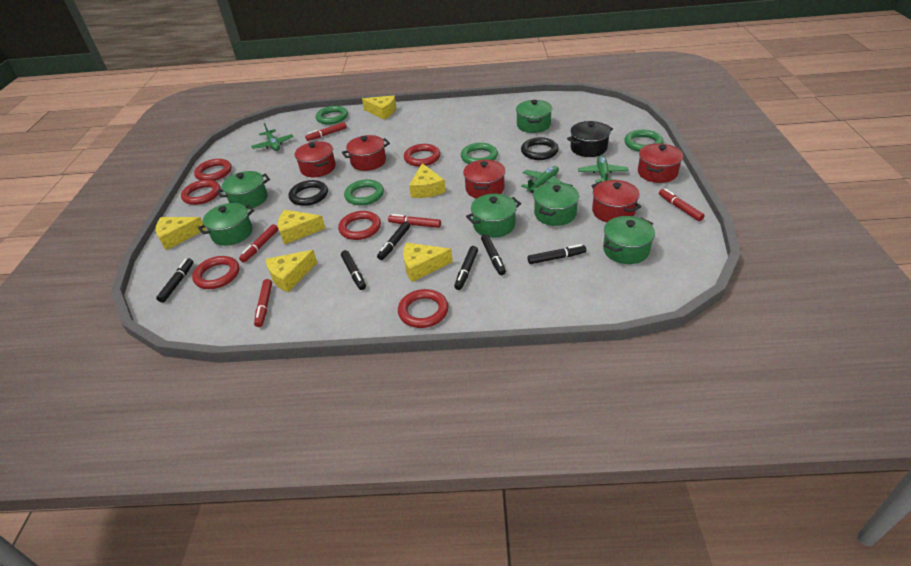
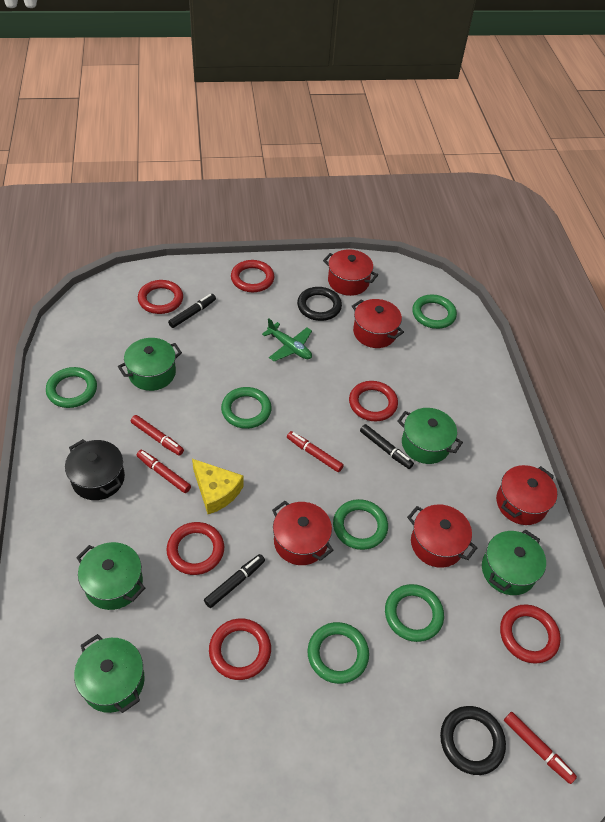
black marker: [156,258,193,303] [341,250,366,290] [377,222,410,260] [454,246,478,290] [481,234,506,275] [528,244,586,264] = 6 -> [168,294,216,328] [204,554,265,608] [360,424,414,469] = 3
green plane: [251,123,294,151] [521,166,563,193] [578,155,628,183] = 3 -> [262,318,312,362] = 1
green pot: [198,203,254,246] [217,171,270,209] [466,194,521,238] [516,100,553,133] [533,182,579,226] [603,216,655,264] = 6 -> [74,634,145,713] [76,542,145,610] [118,338,182,391] [397,408,463,464] [482,529,546,595] = 5
green ring: [316,106,348,125] [344,179,384,206] [461,143,498,164] [624,129,664,152] = 4 -> [46,367,97,408] [221,387,272,429] [307,622,369,684] [333,499,388,550] [385,584,444,642] [412,294,457,329] = 6
red marker: [239,224,278,263] [254,279,272,327] [305,122,347,141] [388,214,441,228] [659,188,704,221] = 5 -> [131,415,184,456] [136,450,191,493] [287,431,344,472] [504,712,577,784] = 4
yellow cheese: [156,217,206,250] [266,250,317,292] [278,210,326,245] [362,95,396,120] [403,243,453,282] [409,163,446,198] = 6 -> [192,459,244,514] = 1

